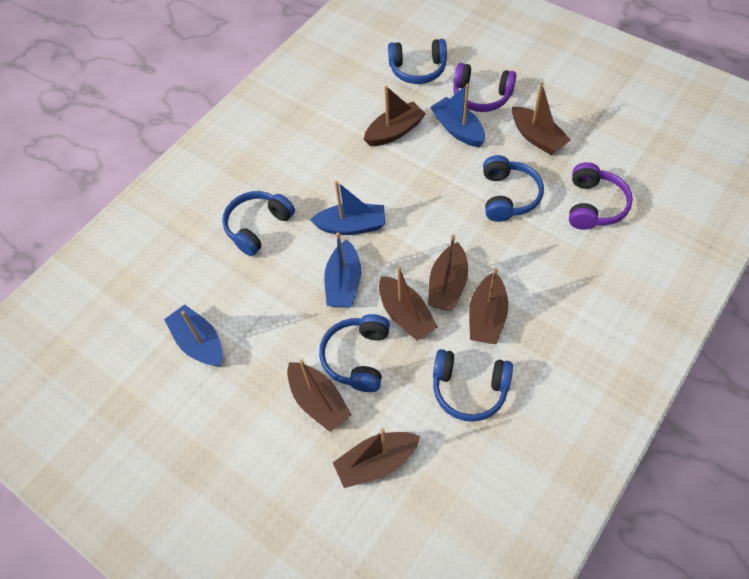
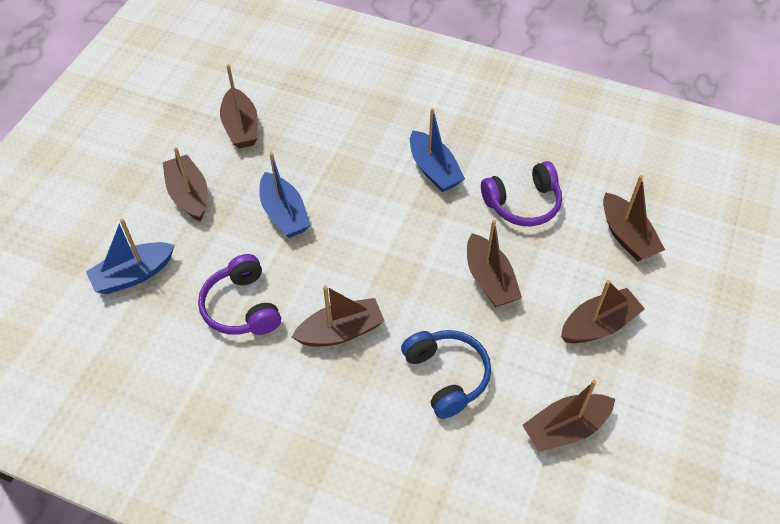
blue boat: [164,304,223,367] [310,181,385,235] [324,232,361,308] [430,84,485,147] = 4 -> [86,218,175,294] [260,153,311,238] [410,108,465,192] = 3
blue headphones: [222,191,295,256] [319,314,390,392] [388,39,447,84] [433,349,513,422] [483,155,544,222] = 5 -> [401,330,491,419] = 1

